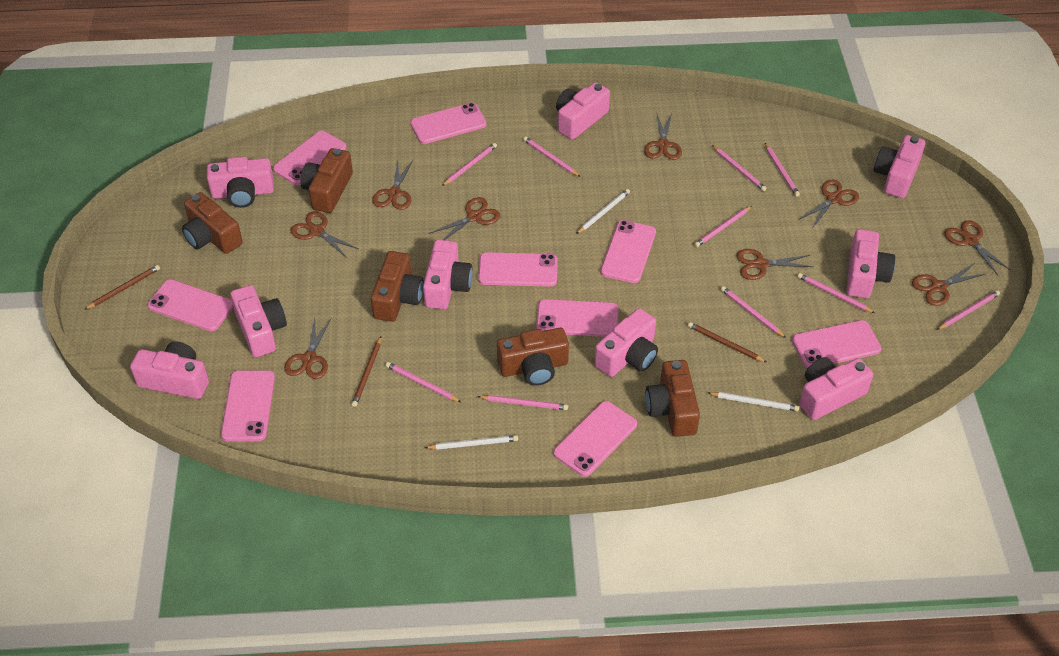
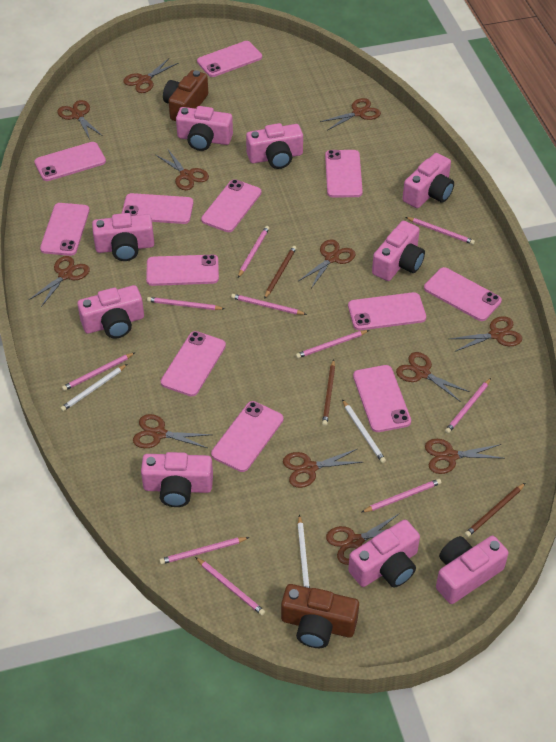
brown camera: [182,192,243,254] [300,148,353,213] [371,251,424,322] [497,328,569,386] [646,360,700,437] = 5 -> [163,70,208,121] [281,584,359,648] = 2
brown scissors: [284,318,332,379] [291,212,358,258] [372,160,413,210] [429,197,501,240] [644,113,682,160] [737,249,814,280] [800,179,859,228] [912,263,985,306] [945,220,1010,276] = 9 -> [29,256,90,307] [57,100,103,139] [123,58,178,93] [133,414,212,448] [155,148,209,190] [283,449,363,488] [299,239,355,288] [320,98,381,131] [326,513,400,565] [396,352,470,402] [425,439,505,474] [449,316,522,352] = 12
pink phone: [147,279,233,331] [221,370,275,442] [273,131,347,185] [410,103,487,144] [478,252,558,286] [536,299,619,337] [553,401,637,477] [600,220,656,283] [792,320,881,368] = 9 -> [34,142,106,181] [40,203,90,256] [122,193,193,224] [146,255,219,286] [161,331,226,397] [197,41,262,77] [201,179,261,232] [211,401,283,472] [325,150,363,197] [348,292,426,330] [353,365,411,432] [424,267,502,321] = 12

